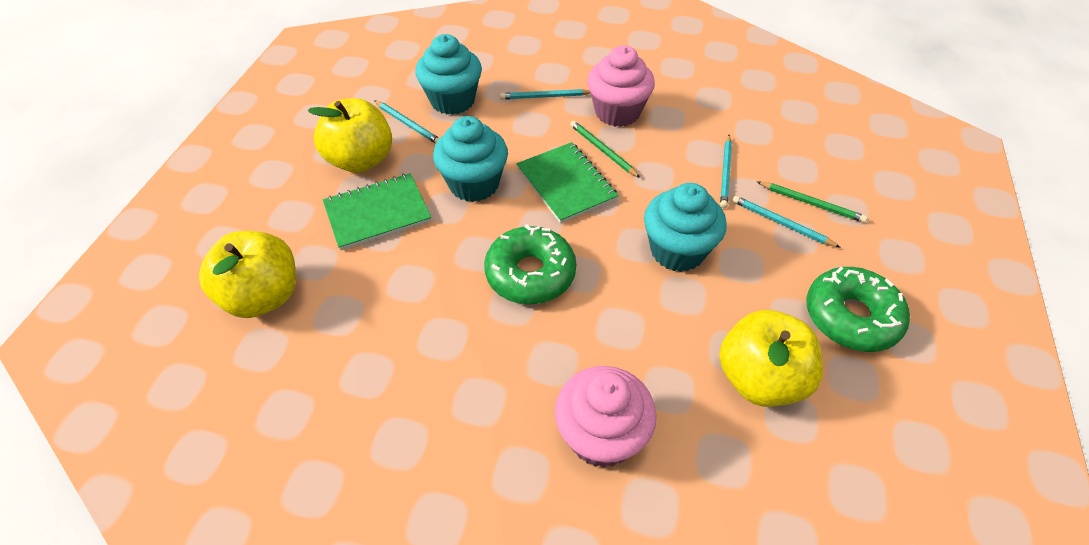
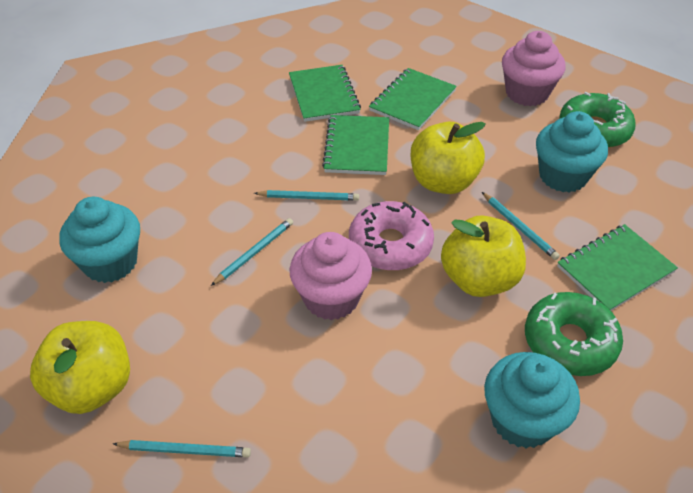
green notebook: [323,173,431,250] [517,142,619,223] = 2 -> [289,65,361,122] [322,115,389,175] [369,68,457,130] [557,224,678,311] = 4
green pencil: [570,121,640,178] [757,182,868,223] = 2 -> none = 0
pink donut: none = 0 -> [349,201,434,271] = 1

